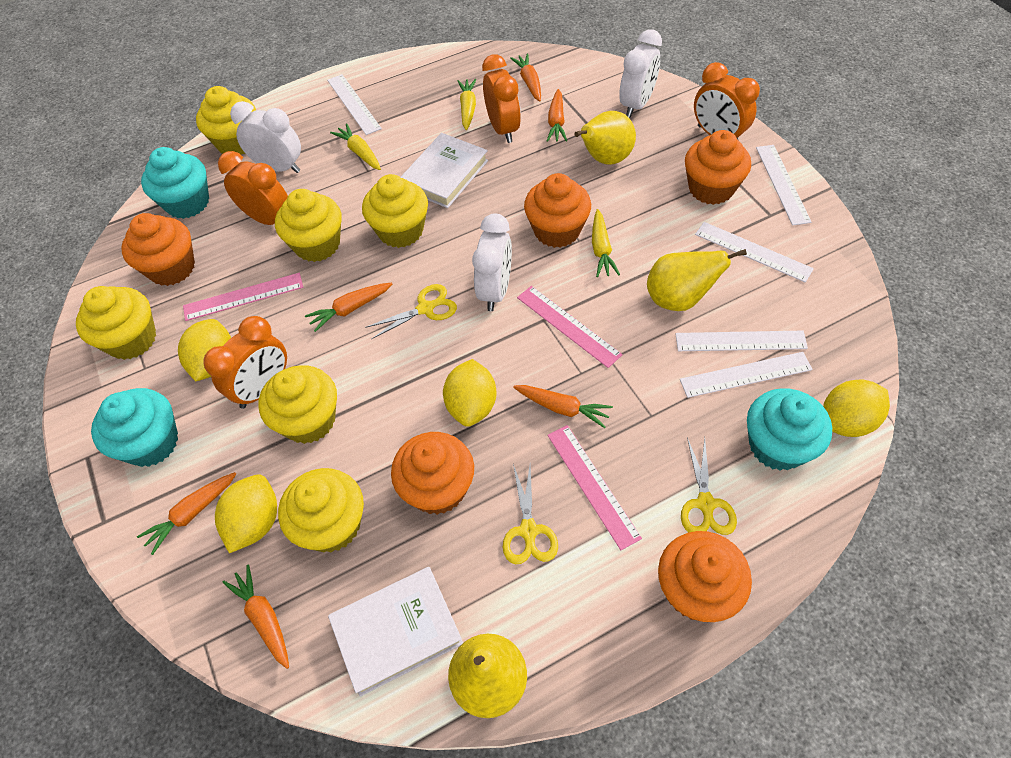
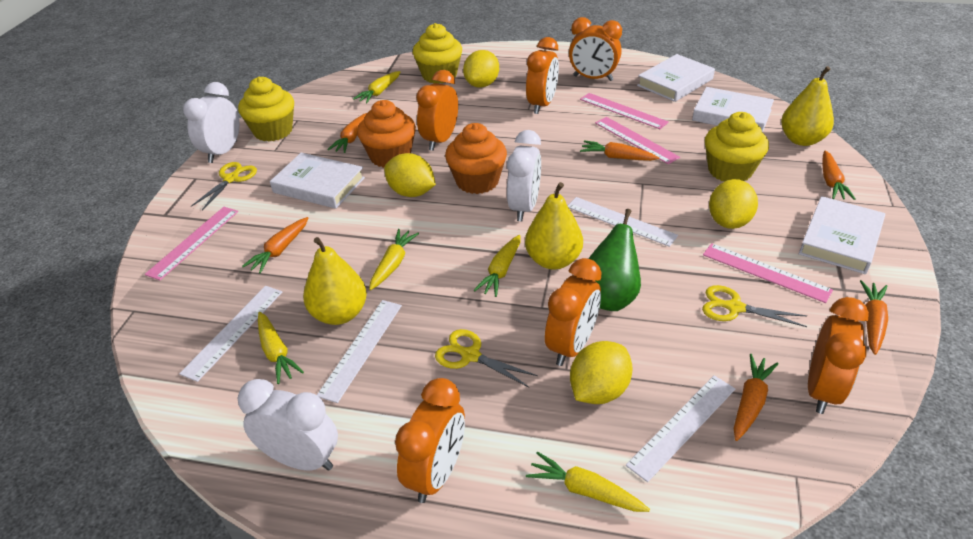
green pear: none = 0 -> [588,209,641,311] = 1
orange clock: [203,316,287,409] [218,151,288,225] [482,54,521,143] [694,62,760,140] = 4 -> [395,378,465,503] [416,70,458,151] [526,37,559,114] [545,258,602,366] [569,17,622,81] [808,297,869,414] = 6
orange cupcake: [121,213,195,286] [391,432,474,515] [524,173,591,248] [658,531,752,622] [685,130,751,205] = 5 -> [357,100,416,168] [445,123,507,194] = 2
pink ruler: [183,273,303,321] [517,286,623,368] [547,425,642,550] = 3 -> [145,207,238,280] [580,93,669,129] [595,117,680,164] [703,243,833,303] = 4
turquoise cupcake: [91,388,178,467] [141,147,209,219] [747,388,832,471] = 3 -> none = 0
white book: [328,567,463,696] [401,133,488,208] = 2 -> [270,153,365,209] [637,54,715,102] [692,87,774,133] [799,196,885,274] = 4
white ruler: [327,74,382,135] [676,331,808,351] [680,352,813,398] [695,222,814,283] [756,145,812,226] = 5 -> [179,286,282,382] [317,300,402,403] [568,197,678,247] [626,375,735,482] = 4
yellow carrot: [330,123,381,170] [457,79,477,130] [592,209,620,277] = 3 -> [258,312,304,384] [353,71,400,103] [369,229,419,290] [474,235,520,297] [526,451,650,512] = 5
yellow cupcake: [76,286,156,360] [196,86,256,155] [259,365,337,444] [275,189,342,262] [278,468,364,553] [362,174,428,248] = 6 -> [238,77,294,142] [413,23,462,84] [705,112,769,181] = 3

